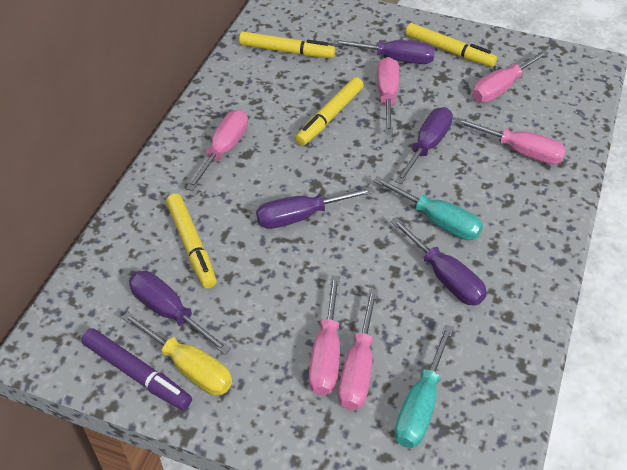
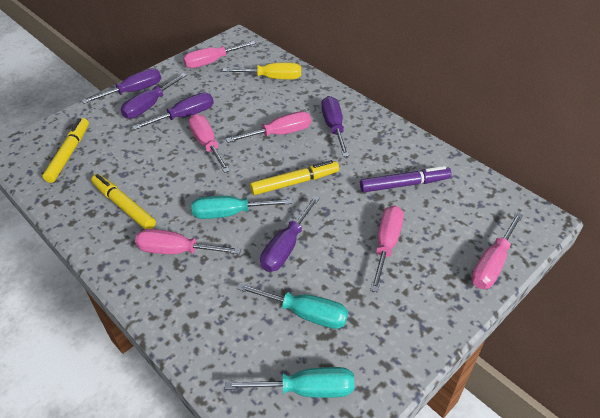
turquoise screwdriver: [373,176,483,240] [395,324,454,448] = 2 -> [191,196,293,219] [225,367,355,398] [236,283,348,329] = 3
yellow marker: [166,193,217,289] [239,31,335,58] [295,77,364,146] [405,23,497,67] = 4 -> [42,118,89,183] [91,174,156,229] [250,160,339,195] = 3

